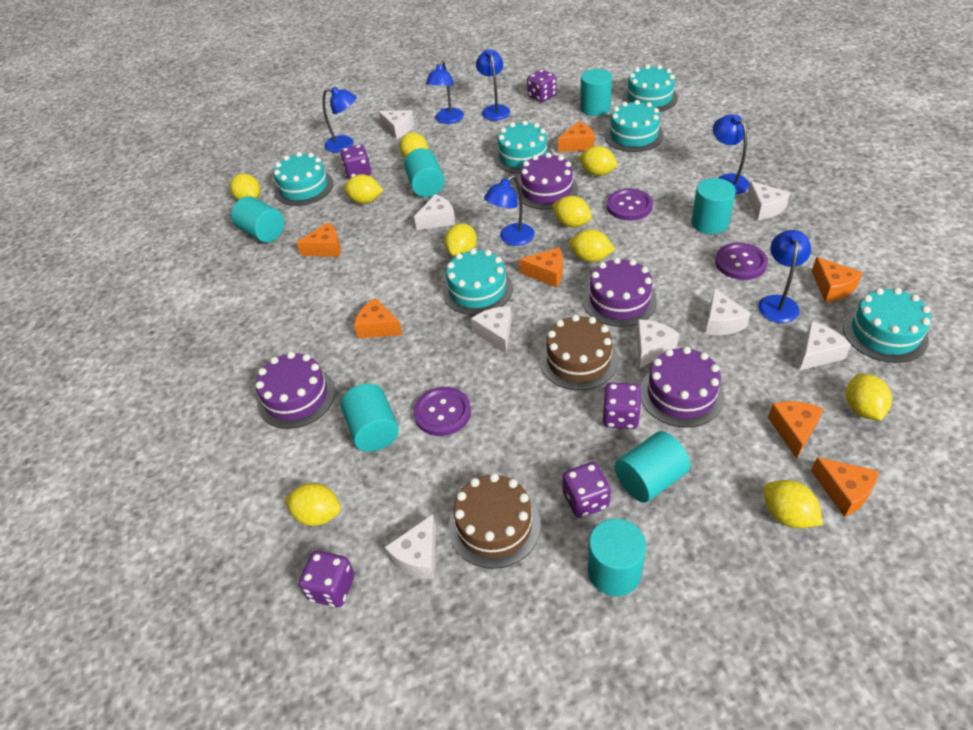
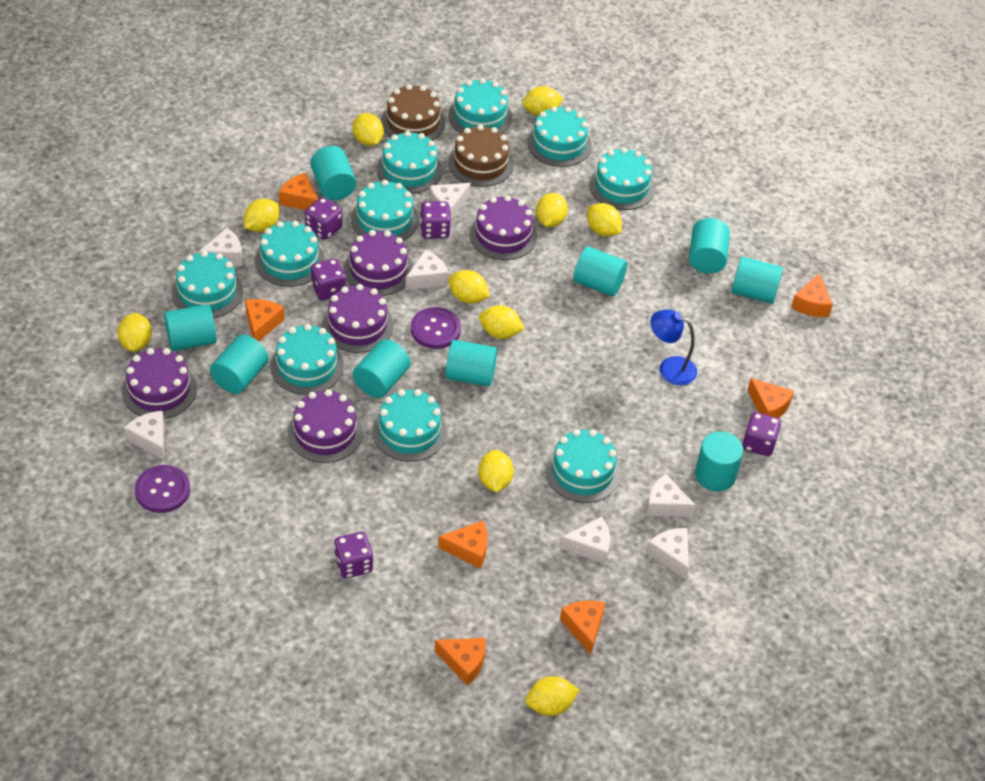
blue lamp: [322,87,357,153] [426,61,464,124] [476,49,510,121] [484,175,535,246] [713,115,750,194] [758,230,811,323] = 6 -> [650,309,697,385] = 1
purple button: [413,387,471,436] [606,189,653,221] [715,243,768,280] = 3 -> [135,465,190,513] [411,307,461,349] = 2
purple cake: [256,352,335,429] [516,153,578,210] [583,257,657,327] [640,347,724,427] = 4 -> [122,348,197,419] [287,389,363,463] [322,284,393,353] [344,230,413,296] [469,195,537,260] = 5
turquoise cake: [274,152,333,206] [443,248,513,315] [494,120,552,174] [605,100,664,152] [622,64,678,112] [843,288,931,363] = 6 -> [172,251,243,318] [255,221,325,287] [270,324,344,395] [351,180,419,240] [372,389,447,462] [376,131,443,193] [448,78,512,133] [527,106,592,167] [545,429,621,503] [589,147,655,210] = 10
turquoise cylinder: [231,196,284,243] [341,384,399,452] [404,148,445,197] [580,69,612,116] [588,519,646,596] [615,431,690,503] [691,178,736,234] = 7 -> [164,304,217,351] [210,335,268,394] [310,146,356,200] [353,339,410,398] [445,340,497,387] [573,246,627,297] [689,218,730,274] [695,431,743,492] [732,257,783,304] = 9
white cheese: [379,110,414,139] [384,514,436,579] [414,194,456,230] [471,306,511,353] [637,319,679,369] [706,288,751,335] [747,181,790,220] [799,322,851,371] = 8 -> [124,411,164,460] [198,228,243,266] [405,250,448,290] [429,183,471,220] [560,517,610,564] [646,474,696,517] [647,528,689,580] = 7

